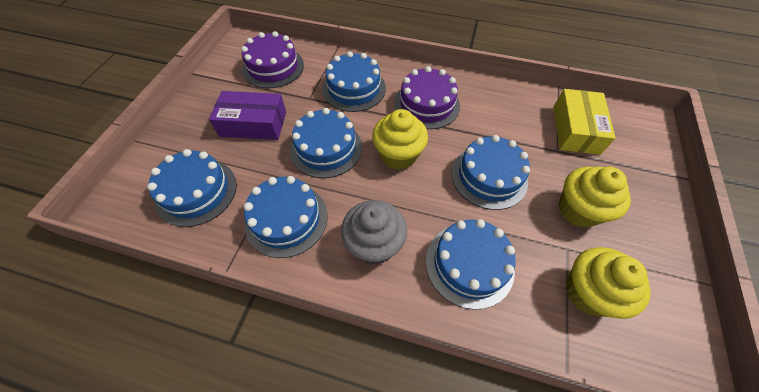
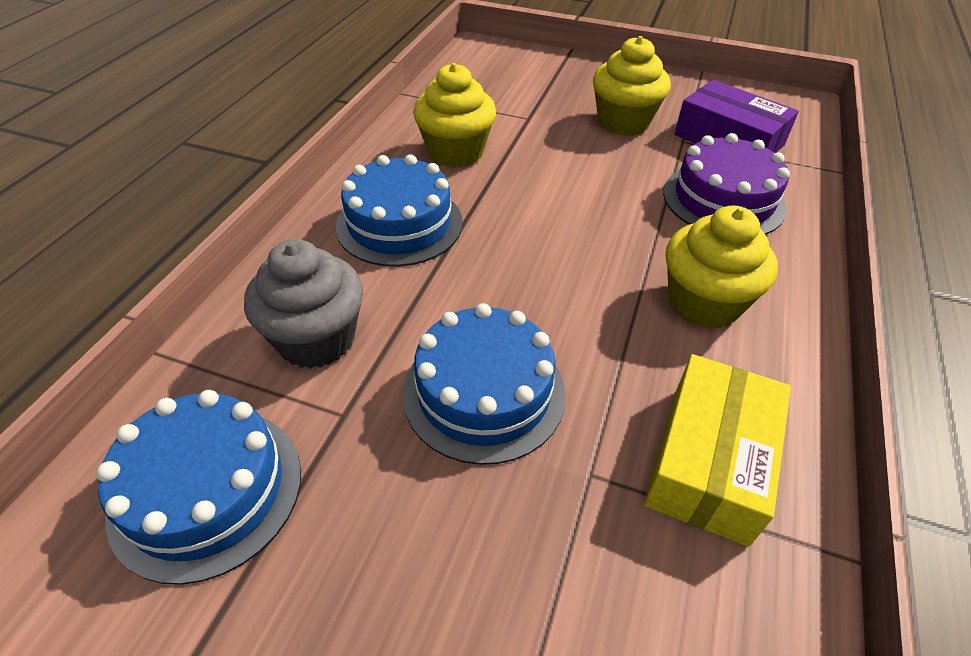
blue cake: [147,149,237,227] [244,176,328,258] [290,108,362,178] [322,51,386,112] [426,219,516,310] [451,135,530,210] = 6 -> [96,390,301,585] [336,154,463,267] [403,303,566,465] = 3
purple cake: [241,31,304,88] [394,66,460,129] = 2 -> [663,133,790,235] = 1

